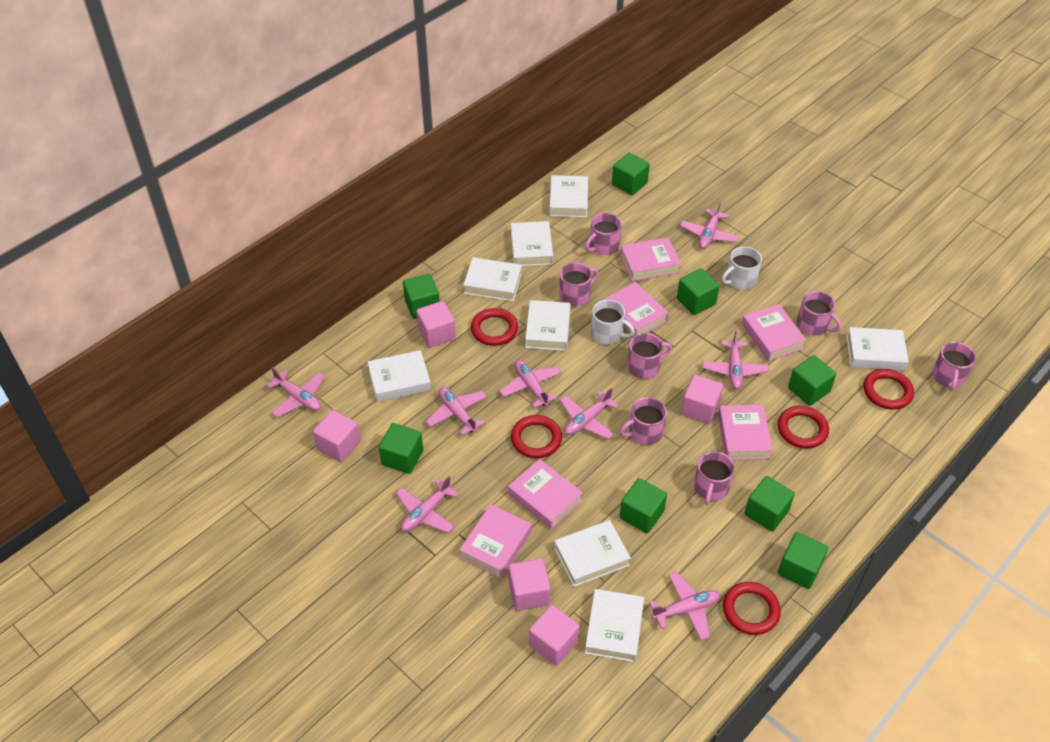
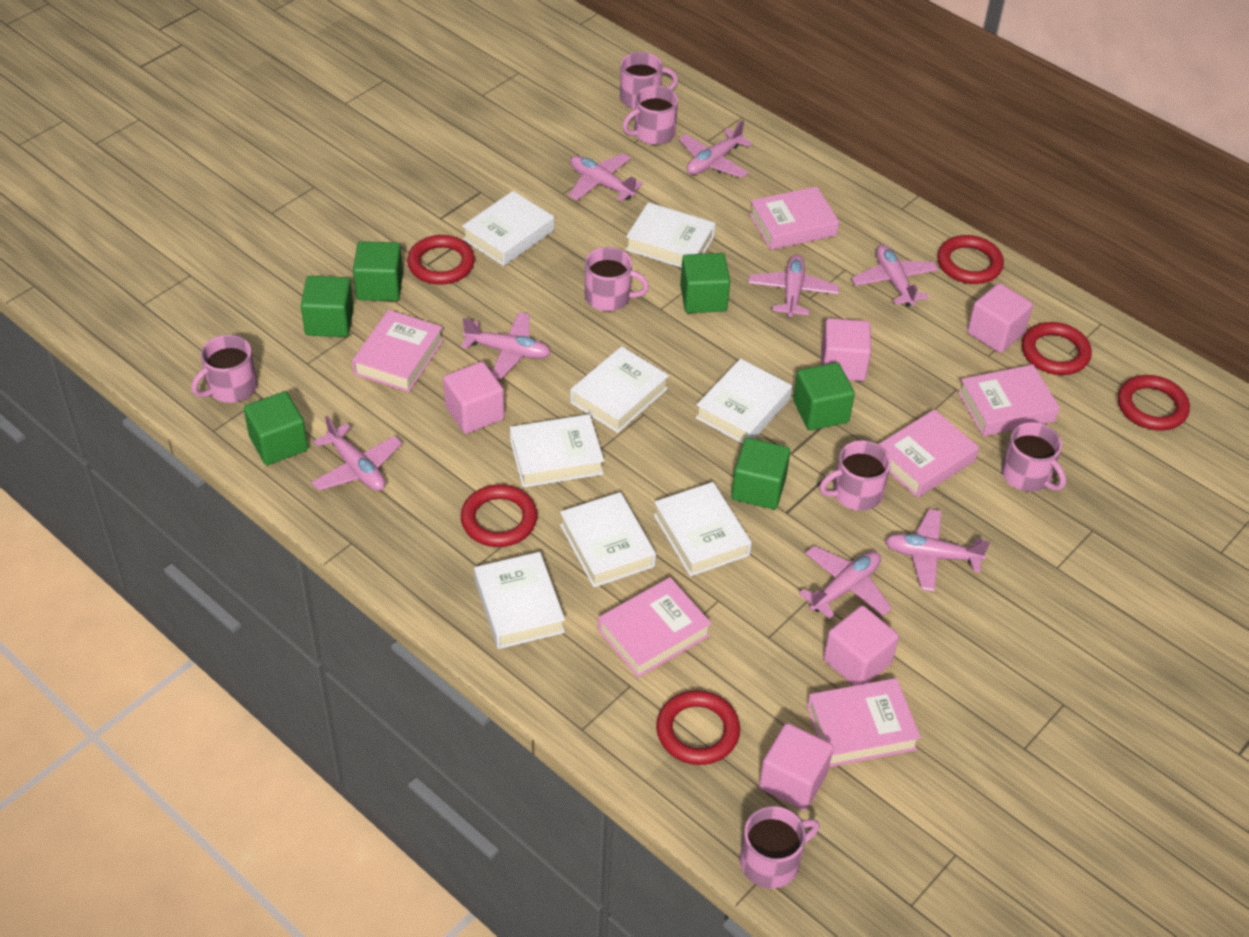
green cube: [379,423,423,474] [403,274,440,319] [612,153,650,195] [620,478,667,533] [677,268,720,315] [745,476,795,531] [778,532,828,589] [788,355,836,406] = 8 -> [244,391,308,465] [301,276,354,337] [353,241,403,301] [680,253,730,313] [731,438,791,509] [793,362,855,430] = 6
red ring: [471,308,518,346] [511,415,562,458] [723,582,781,635] [778,406,829,449] [864,369,914,410] = 5 -> [407,235,475,285] [461,484,538,547] [656,690,740,765] [937,235,1004,284] [1022,322,1092,375] [1118,375,1190,431] = 6
white mug: [591,300,635,344] [722,247,762,290] = 2 -> none = 0

